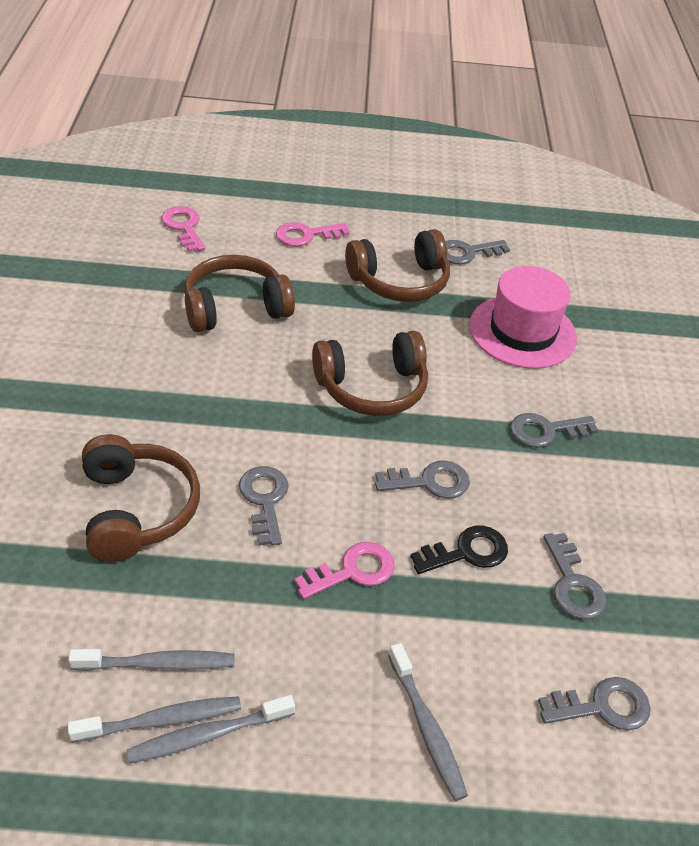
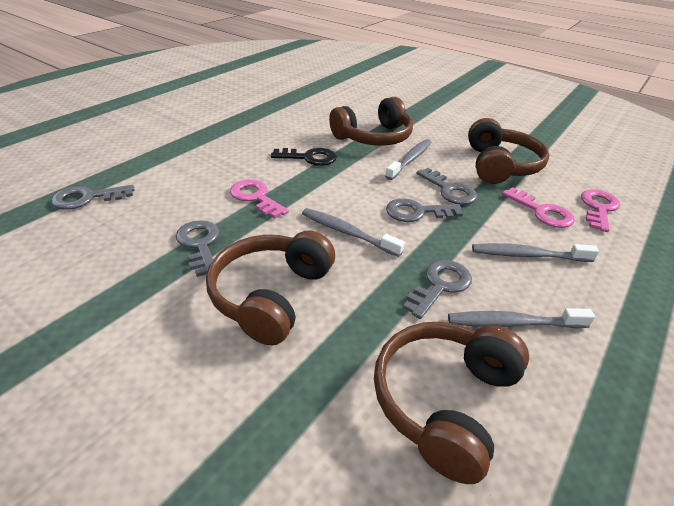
grey key: [239,466,289,546] [375,460,470,499] [445,240,510,264] [510,413,598,448] [538,677,651,730] [543,533,607,619] = 6 -> [51,185,134,210] [175,220,219,277] [386,198,463,222] [403,260,472,319] [416,168,477,205] = 5
pink hat: [469,266,577,369] = 1 -> none = 0

